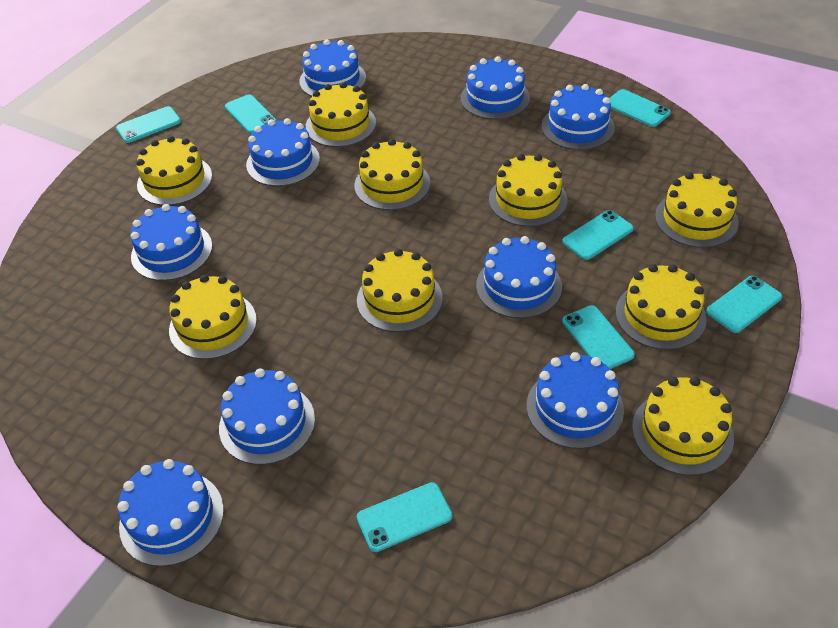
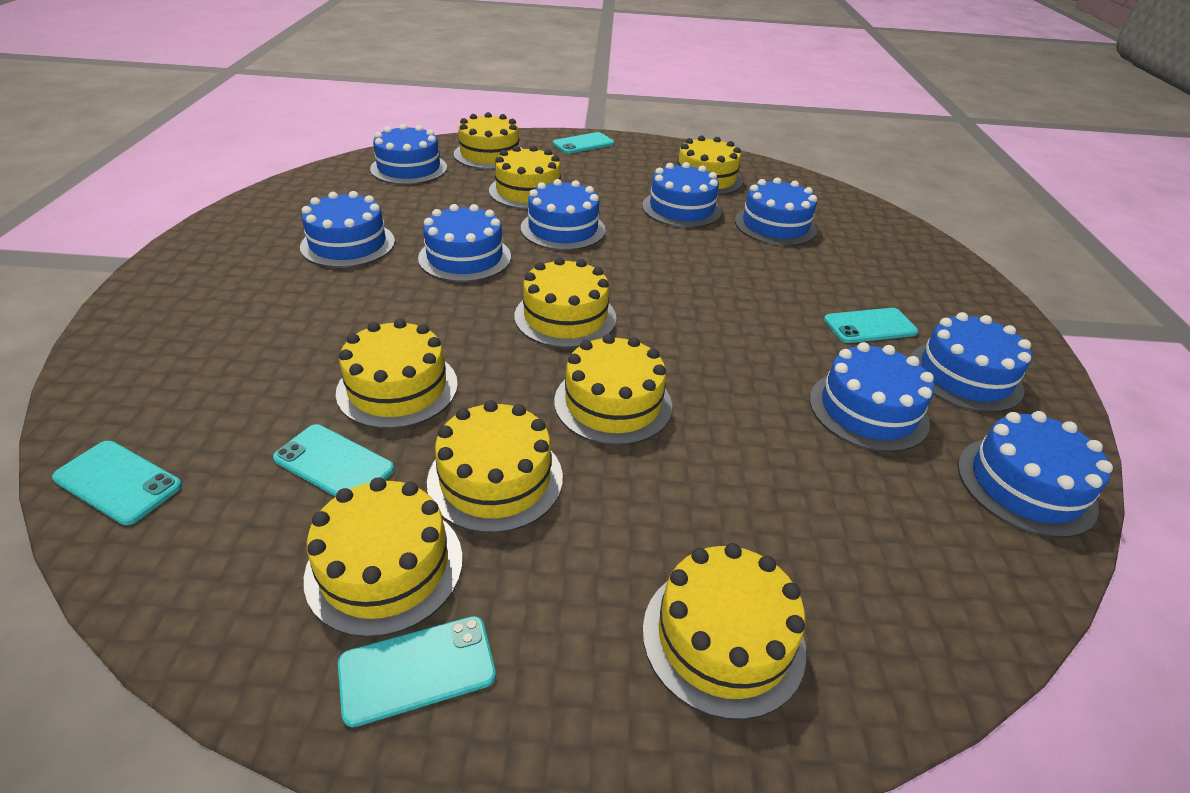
turquoise phone: [116,106,181,143] [225,94,277,134] [357,482,452,552] [562,210,634,260] [562,305,635,369] [609,89,671,127] [706,276,782,333] = 7 -> [52,441,182,525] [273,424,394,497] [338,616,496,727] [553,132,614,154] [824,308,918,343] = 5

